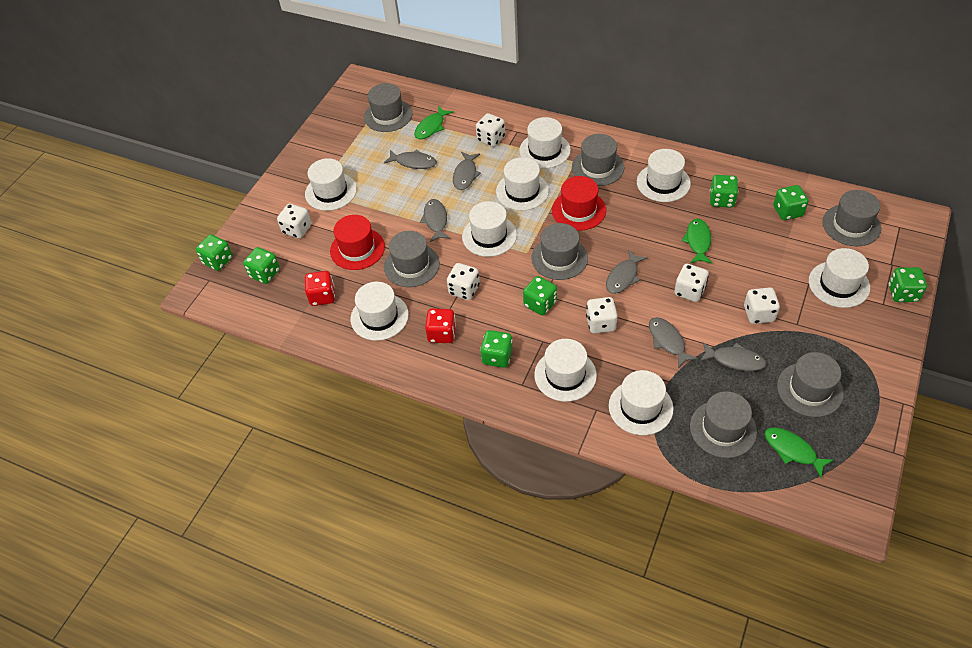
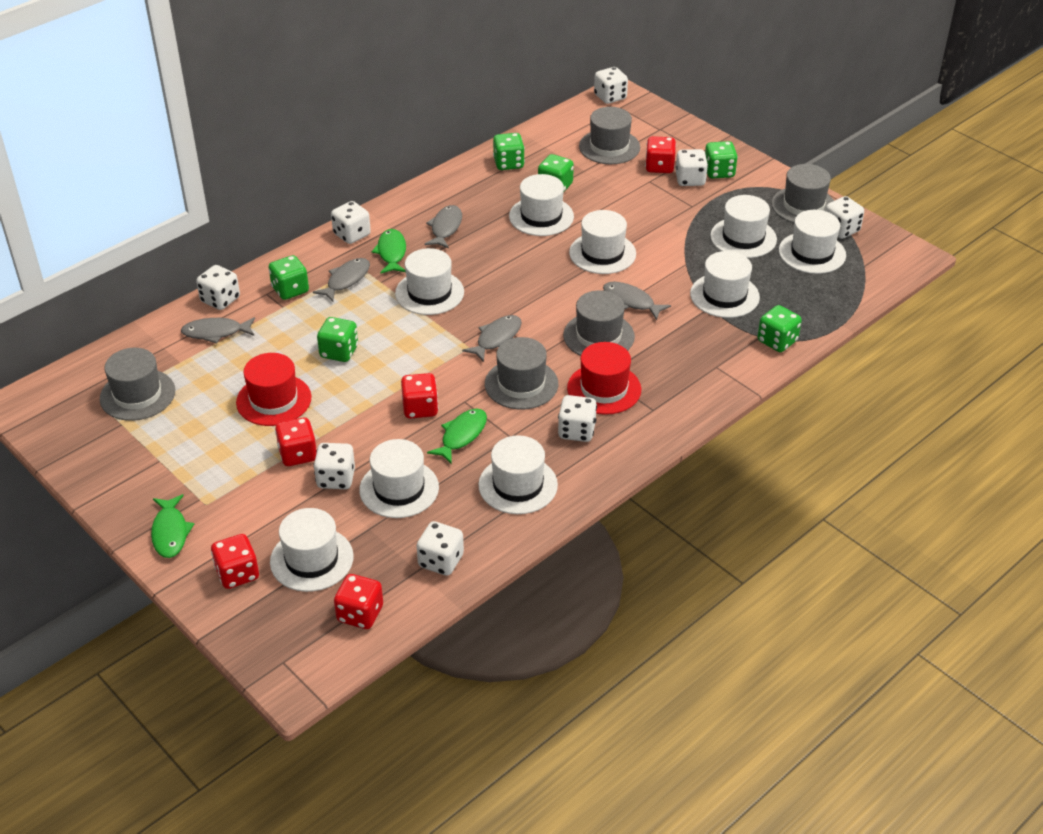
green dice: [196,234,233,271] [243,247,280,284] [480,330,513,368] [523,276,557,315] [710,175,738,208] [773,185,809,220] [889,267,927,302] = 7 -> [269,255,309,300] [317,317,358,362] [493,133,525,170] [538,154,574,193] [705,141,738,179] [758,305,802,352] = 6
grey fish: [384,149,437,169] [420,199,450,242] [453,152,481,190] [606,249,648,294] [649,317,698,369] [699,342,767,371] = 6 -> [181,317,255,344] [313,258,370,302] [425,205,462,249] [462,315,522,362] [603,281,671,320] = 5
grey hat: [364,83,412,132] [384,231,440,287] [531,223,588,280] [572,134,624,186] [690,391,757,458] [777,352,844,417] [822,190,881,246] = 7 -> [100,348,175,421] [485,337,558,409] [563,290,635,356] [579,107,640,164] [771,164,834,223] = 5
red dice: [305,271,335,306] [425,309,456,343] = 2 -> [211,534,259,589] [275,417,317,466] [334,574,383,629] [401,373,438,419] [645,136,676,173] = 5
white dice: [277,204,311,238] [447,263,480,300] [476,113,505,147] [586,297,618,334] [674,264,709,302] [744,287,780,324] = 6 -> [196,265,240,310] [313,443,355,489] [331,201,371,244] [417,521,464,576] [558,395,597,442] [594,67,628,104] [675,149,708,186] [825,196,864,239] = 8

